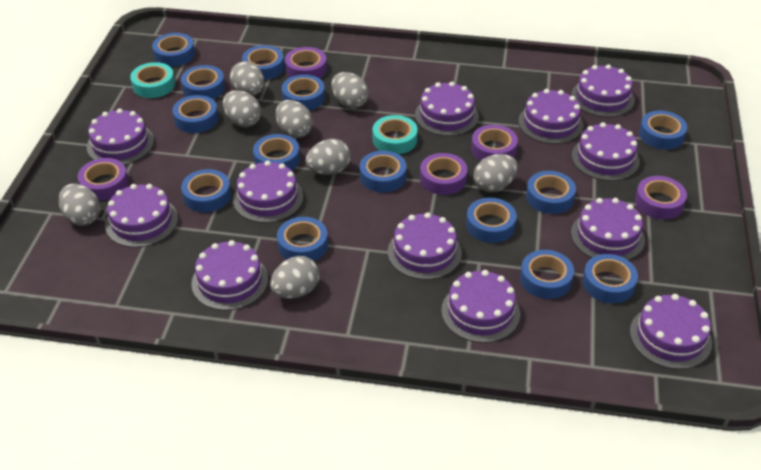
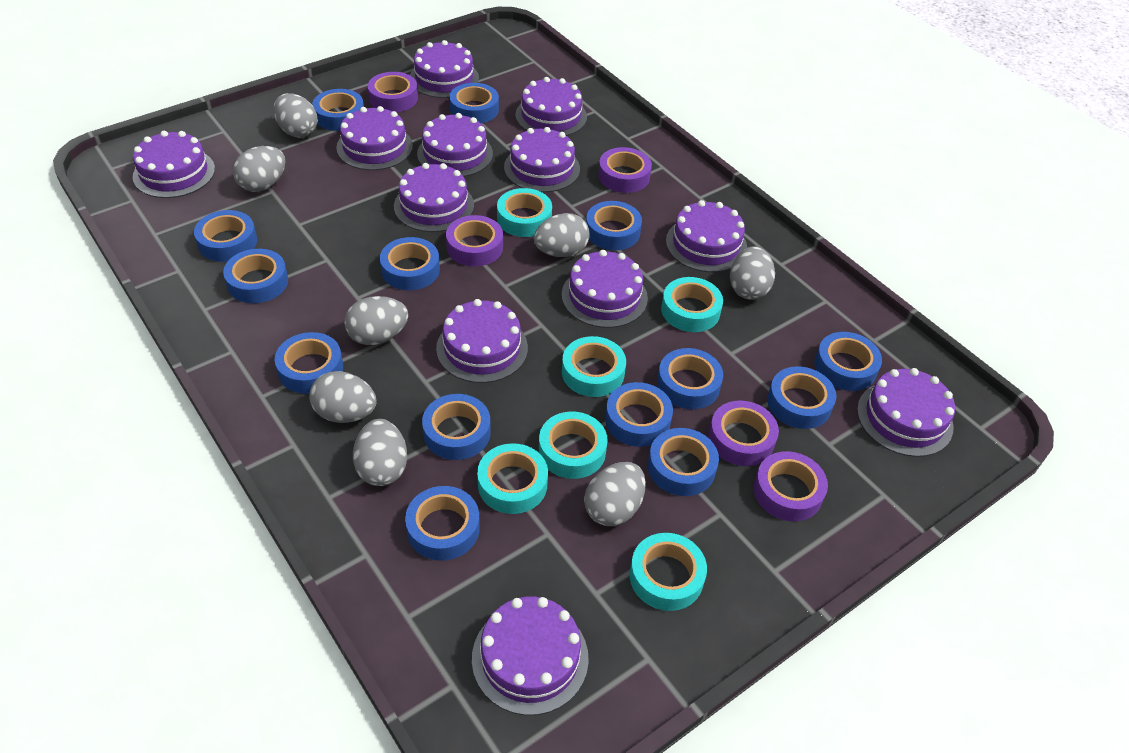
turquoise tape: [130,62,175,98] [373,115,418,154] = 2 -> [477,443,548,514] [497,188,552,237] [539,412,608,479] [562,336,626,397] [630,533,707,611] [661,277,723,332] = 6

